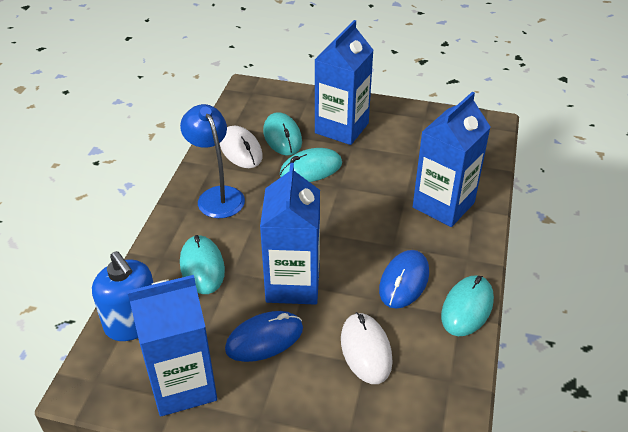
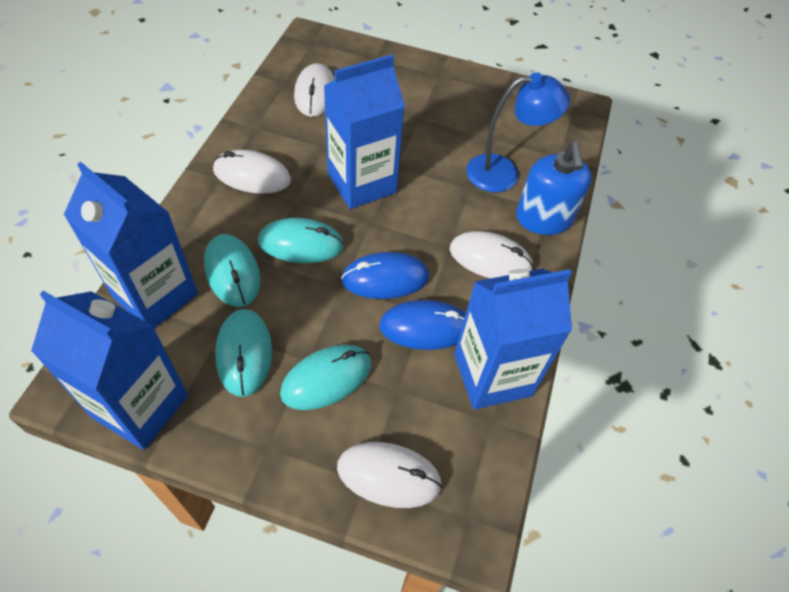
white mouse: [220,126,263,168] [341,312,393,384] = 2 -> [213,150,291,194] [294,63,335,117] [337,442,442,508] [450,231,534,278] = 4

